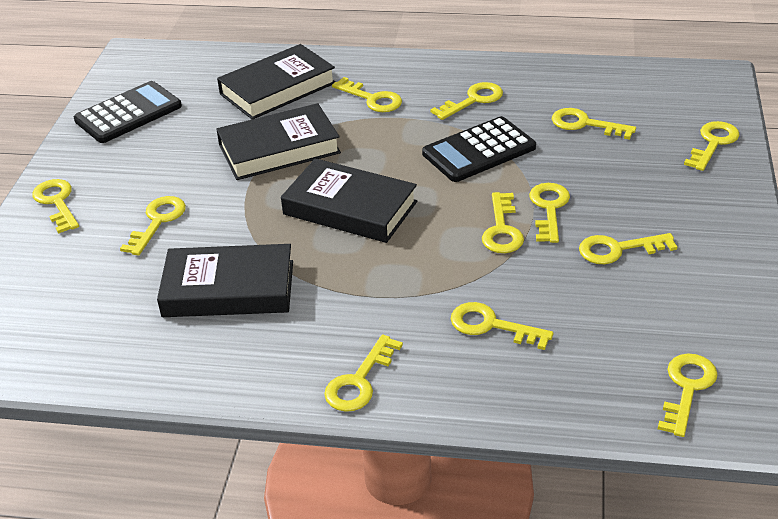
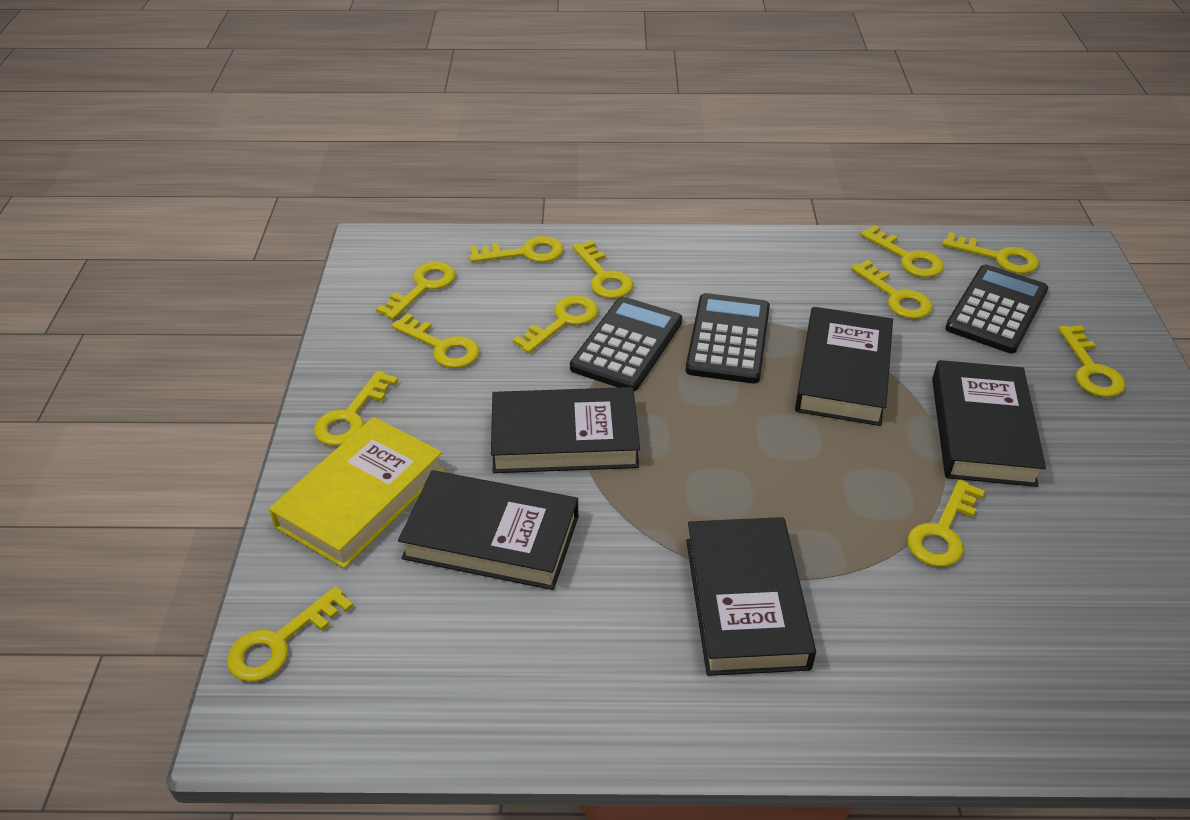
black book: [157,244,293,317] [216,103,341,180] [217,44,336,119] [281,158,417,243] = 4 -> [398,470,579,590] [491,387,640,473] [686,517,816,676] [795,307,893,426] [932,360,1046,487] = 5
black calculator: [74,81,182,143] [422,116,536,182] = 2 -> [570,297,682,391] [686,293,770,383] [945,265,1048,353] = 3
yellow book: none = 0 -> [269,417,445,568] = 1

